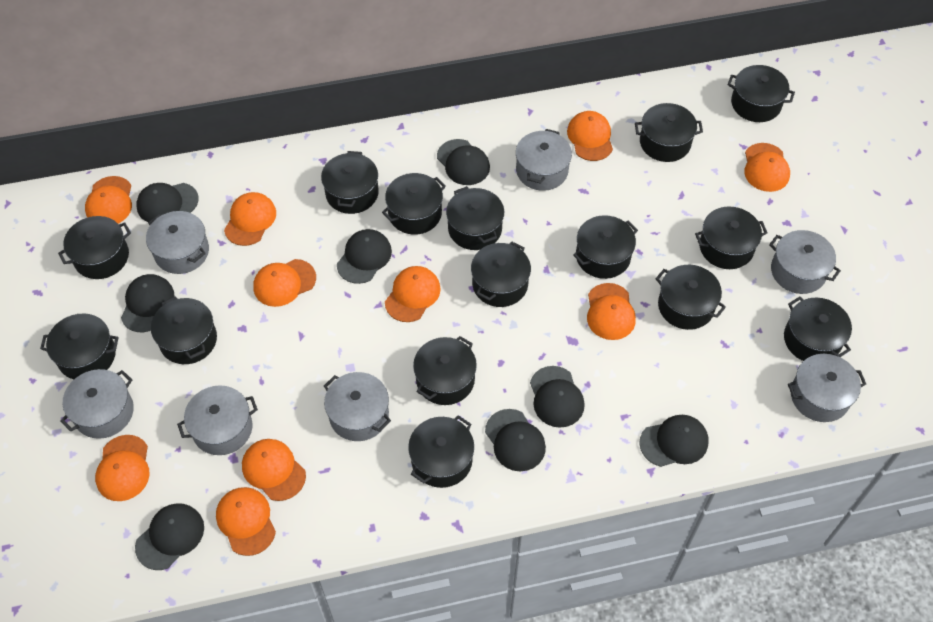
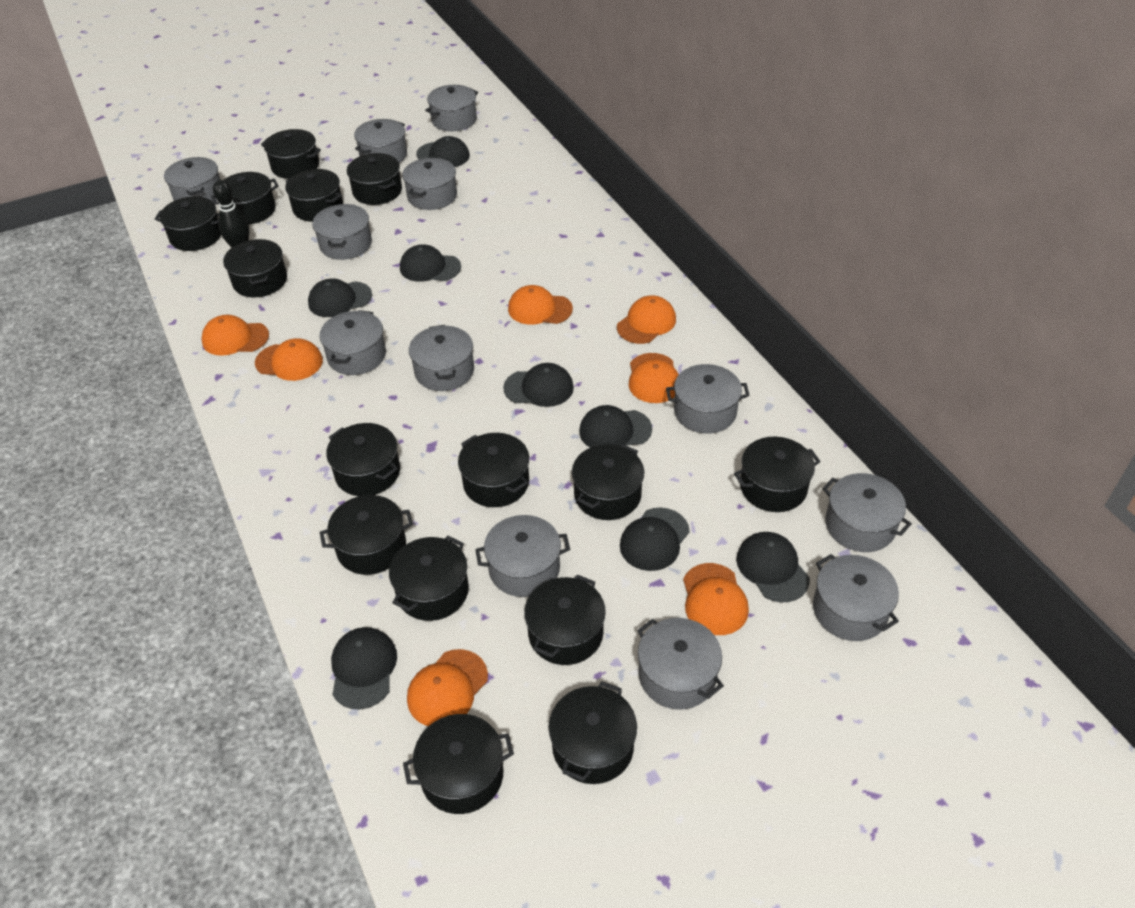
black bowling pin: none = 0 -> [213,180,249,248] = 1
grey pot: [60,369,134,439] [146,211,209,274] [177,385,258,455] [324,372,391,441] [516,129,572,191] [769,230,841,294] [788,354,866,422] = 7 -> [164,157,221,203] [312,204,372,260] [319,310,386,375] [354,119,407,163] [403,158,457,210] [409,325,474,391] [425,85,478,131] [475,515,570,597] [637,618,724,710] [666,364,750,434] [813,554,899,641] [822,473,912,552] = 12
orange cap: [85,176,132,224] [95,435,150,501] [216,487,276,556] [224,192,276,246] [242,439,306,501] [253,259,316,307] [385,266,441,322] [567,111,613,161] [587,283,636,340] [744,143,790,192] = 10 -> [201,315,269,356] [255,338,323,381] [407,649,488,726] [508,285,573,325] [617,295,676,344] [629,353,679,403] [683,563,749,635] = 7

